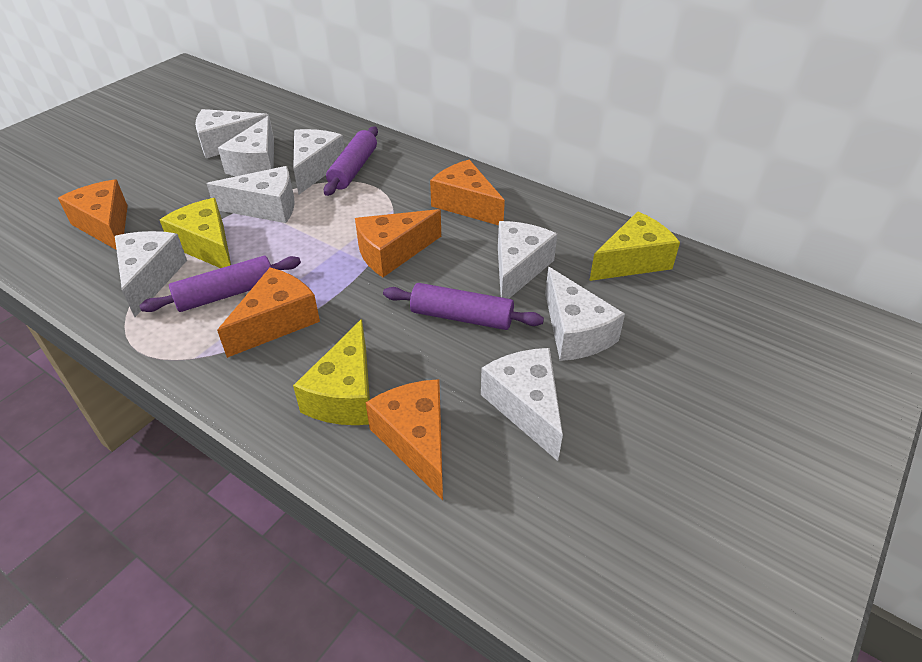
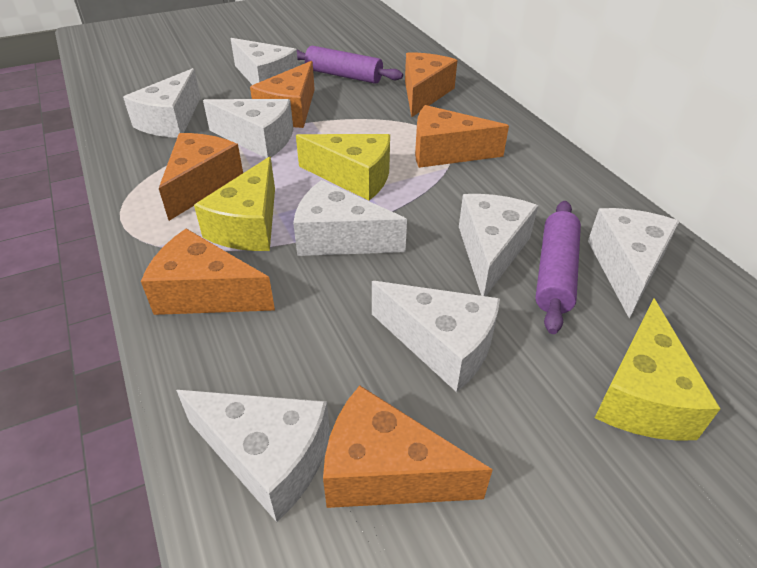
orange cheese: [58,179,128,250] [217,267,320,358] [355,209,441,277] [365,379,443,500] [430,160,505,225] = 5 -> [141,228,275,315] [159,133,243,221] [250,61,315,128] [323,386,493,508] [405,52,457,118] [415,105,509,168] = 6
purple rolling pin: [139,256,301,312] [324,127,378,196] [383,283,544,330] = 3 -> [297,46,403,84] [535,201,581,334] = 2

